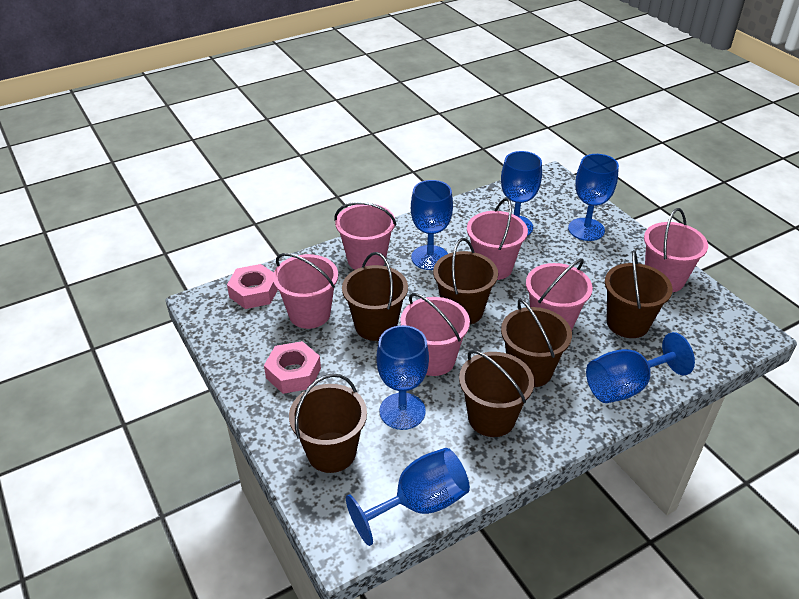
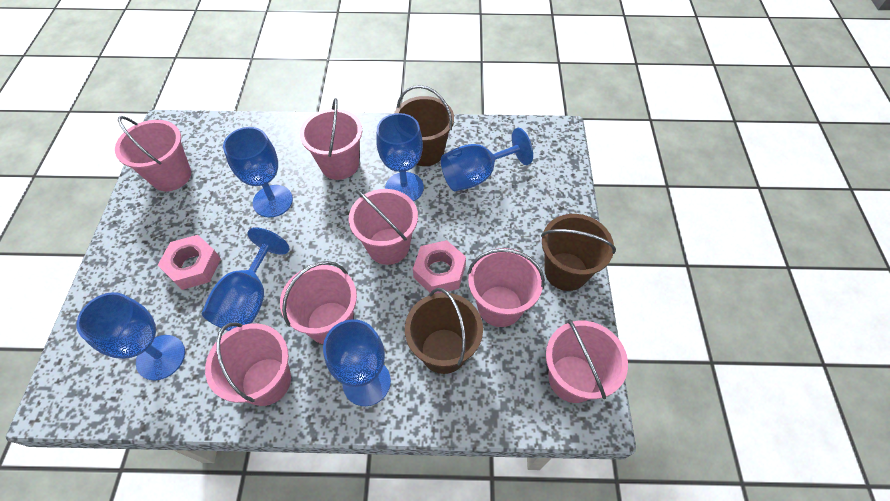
brown bucket: [289,373,367,473] [342,252,408,341] [433,238,498,324] [459,350,534,437] [501,299,572,387] [605,250,673,338] = 6 -> [394,85,454,166] [405,288,483,374] [541,214,616,291] = 3
pink bucket: [273,253,338,329] [335,202,396,270] [400,293,470,376] [467,198,528,280] [526,258,593,331] [644,208,708,292] = 6 -> [115,116,191,191] [205,322,291,406] [280,261,357,344] [300,98,362,180] [349,189,418,265] [468,248,545,327] [546,319,628,403] = 7

